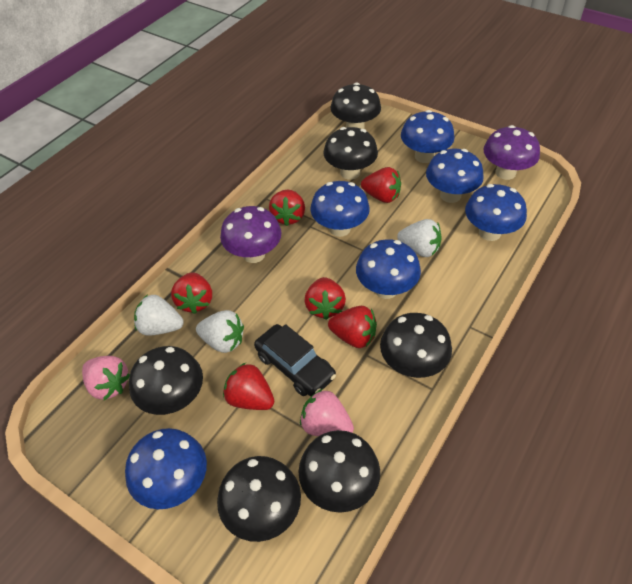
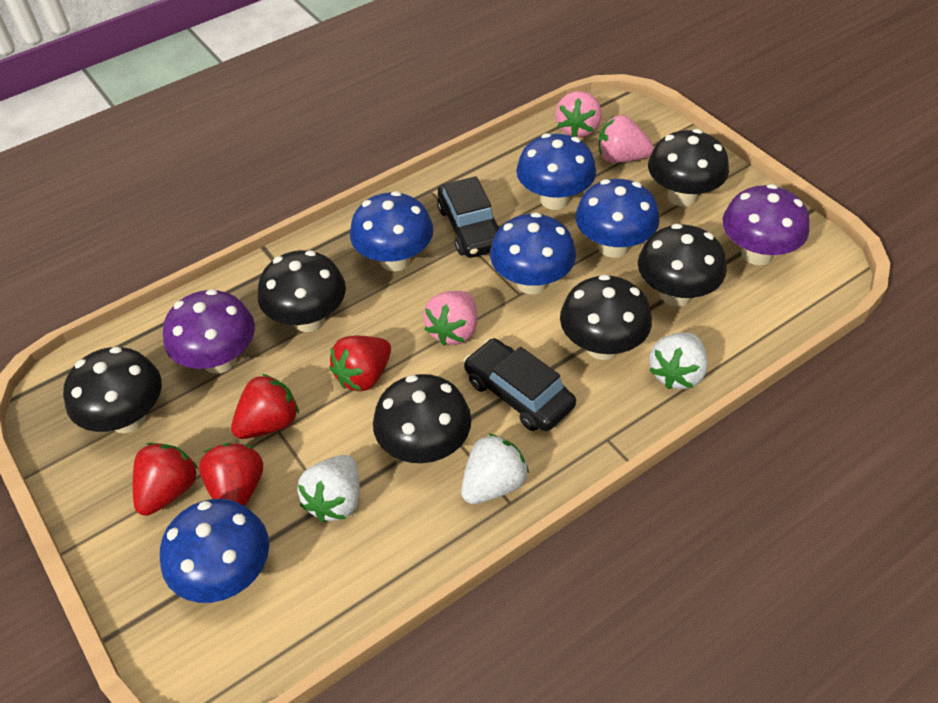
black car: [254,324,336,396] = 1 -> [437,176,500,258] [464,338,576,431] = 2
blue mushroom: [125,428,207,509] [310,181,370,237] [356,239,421,299] [401,110,455,163] [426,149,484,203] [465,184,527,241] = 6 -> [160,499,269,603] [350,191,433,271] [490,212,576,294] [516,133,596,210] [575,179,660,258] = 5
pink strawberry: [82,356,130,400] [300,389,354,436] = 2 -> [423,291,477,346] [555,91,602,137] [598,115,654,163] = 3
red strawberry: [171,272,212,314] [223,363,274,410] [269,190,305,226] [305,277,346,320] [328,306,377,348] [361,167,401,203] = 6 -> [133,443,198,516] [199,443,263,506] [231,374,299,439] [330,336,391,392] = 4

